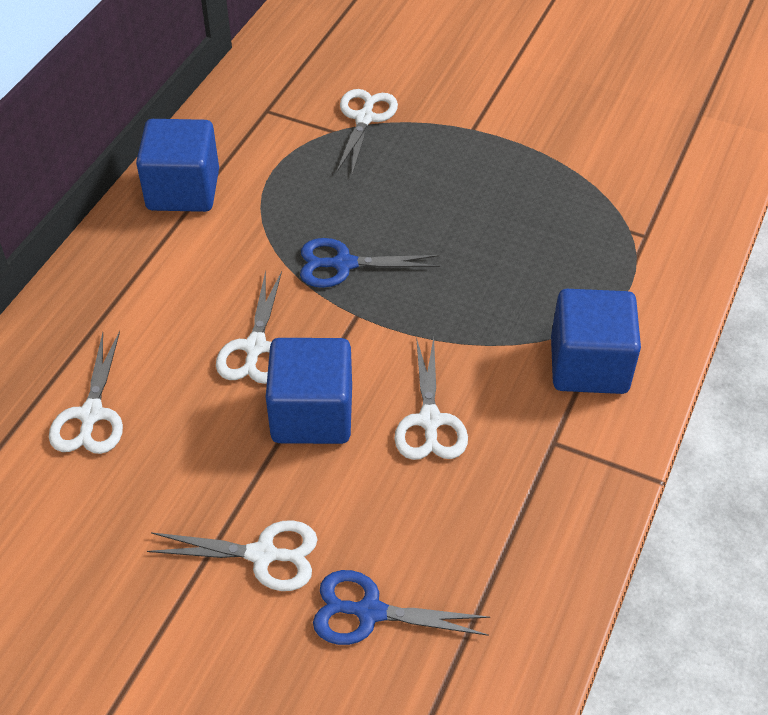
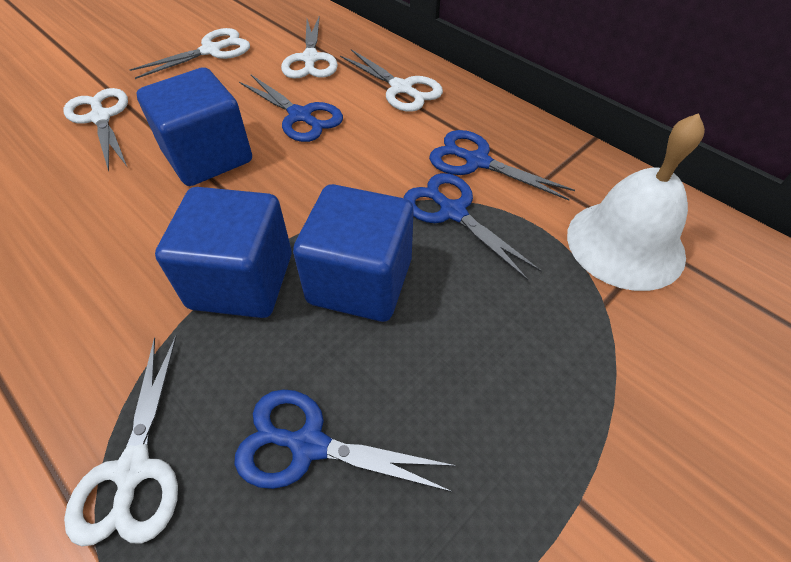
blue scissors: [300,238,440,288] [313,570,490,645] = 2 -> [234,389,456,492] [239,75,343,142] [404,173,542,281] [429,130,575,200] = 4
white bell: none = 0 -> [567,113,705,291] = 1

